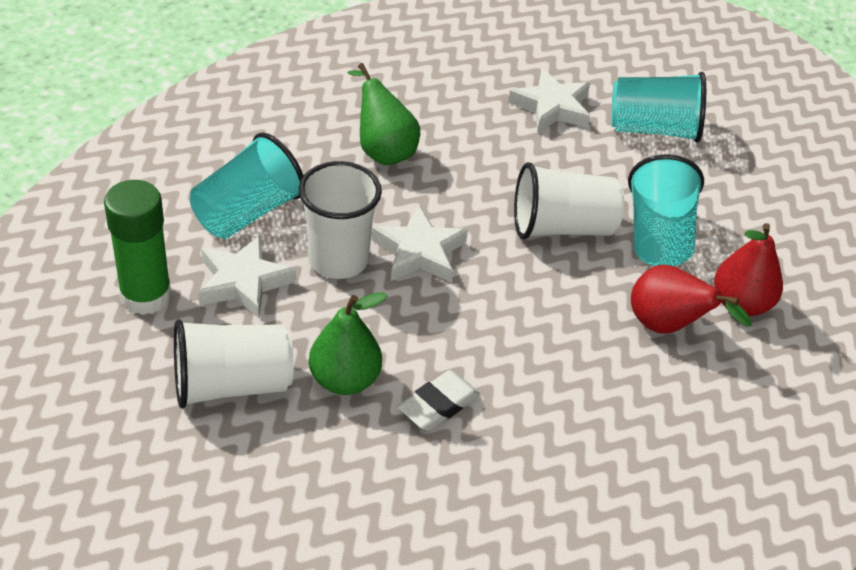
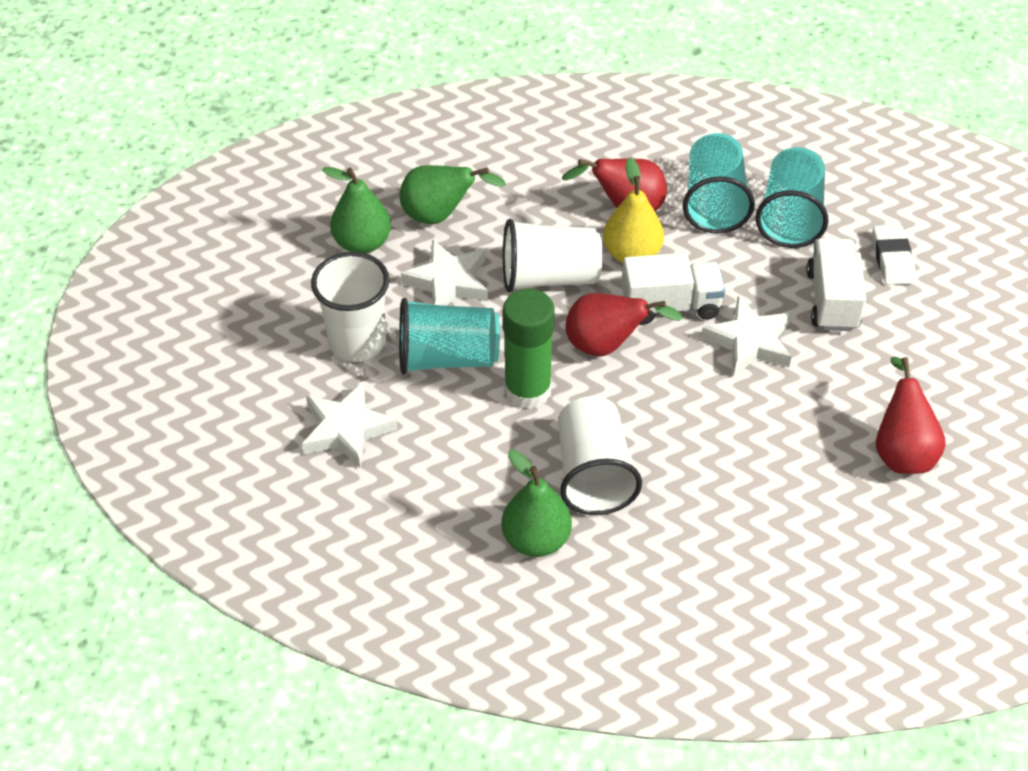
green pear: [309,292,388,395] [347,63,420,165] = 2 -> [322,167,391,254] [400,165,506,224] [502,450,572,557] = 3
red pear: [631,265,752,334] [714,223,783,316] = 2 -> [562,158,667,211] [565,293,683,356] [876,357,946,474] = 3
white truck: none = 0 -> [622,253,725,325] [807,238,866,331] = 2
yellow pear: none = 0 -> [603,157,664,263] = 1

